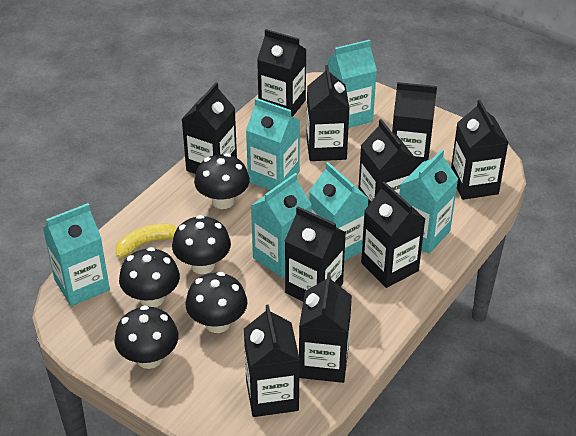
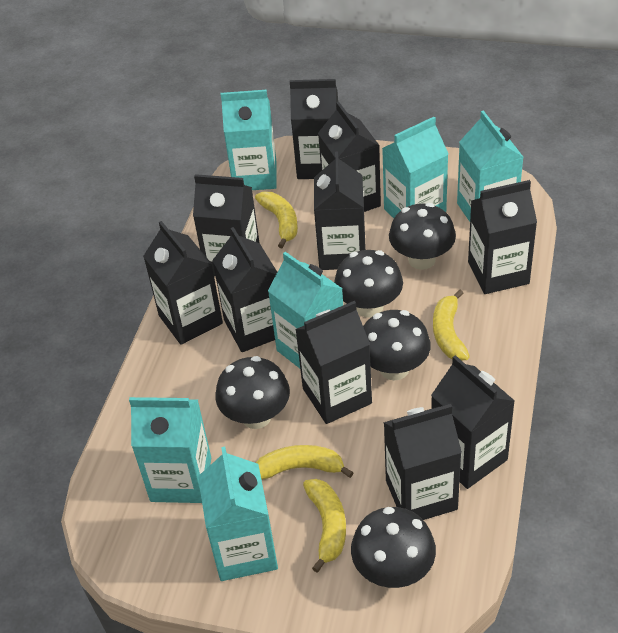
yellow banana: [115,223,177,258] = 1 -> [255,192,298,248] [256,445,354,480] [303,479,346,573] [433,290,470,360] = 4

